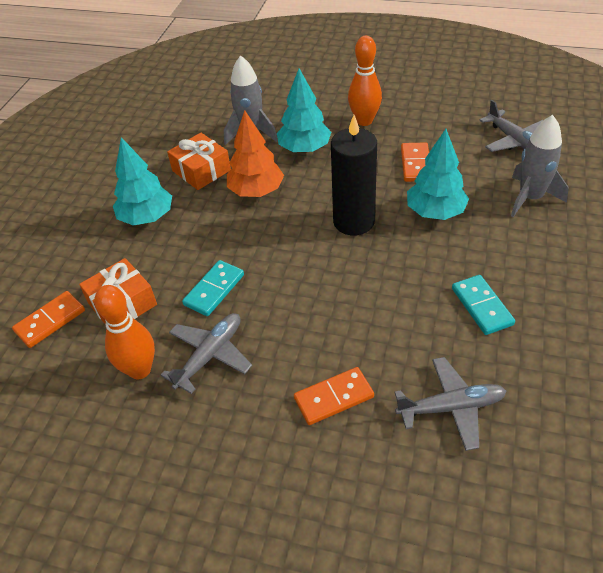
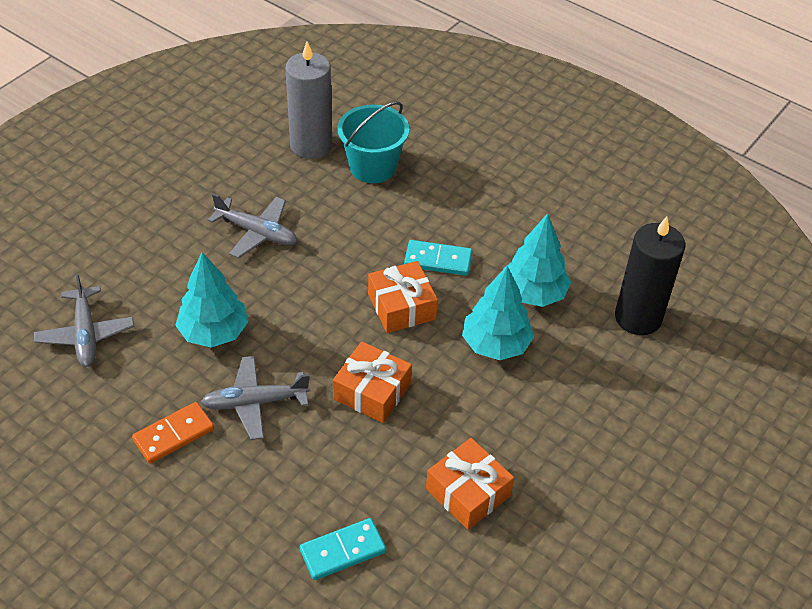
grey candle: none = 0 -> [285,41,332,159] = 1
grey rocket: [224,55,278,145] [511,115,569,217] = 2 -> none = 0
orange bowling pin: [94,285,155,379] [348,36,382,126] = 2 -> none = 0
orange domino: [12,291,85,348] [294,367,374,425] [401,142,429,182] = 3 -> [132,402,214,464] = 1
orange gift: [79,258,157,325] [167,133,231,190] = 2 -> [333,341,412,423] [368,261,438,333] [426,438,514,530] = 3
orange tree: [227,110,284,197] = 1 -> none = 0
turquoise bucket: none = 0 -> [337,102,409,183] = 1

